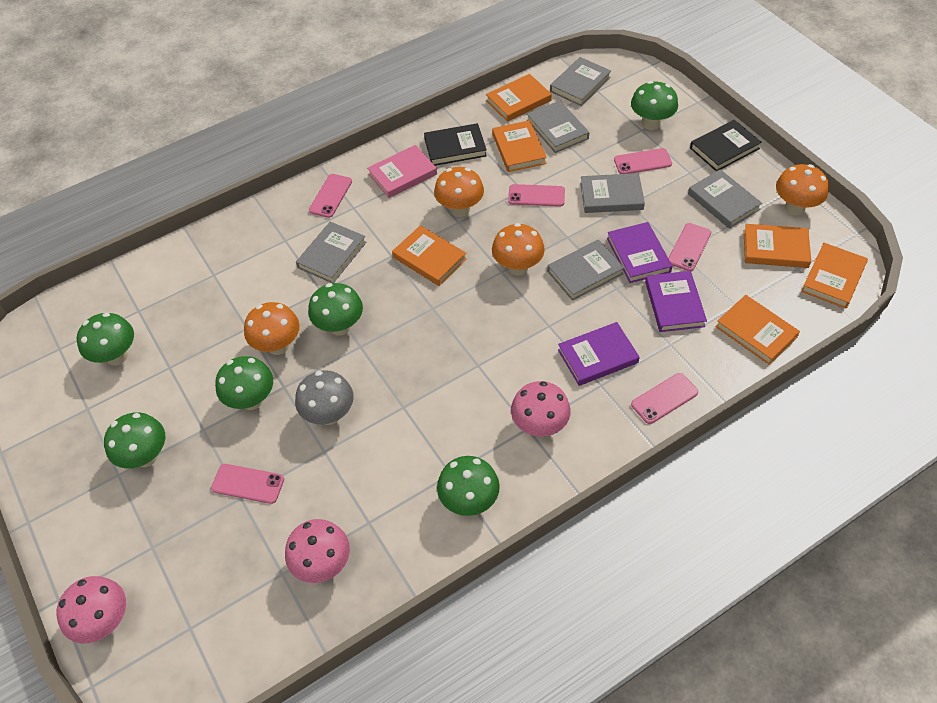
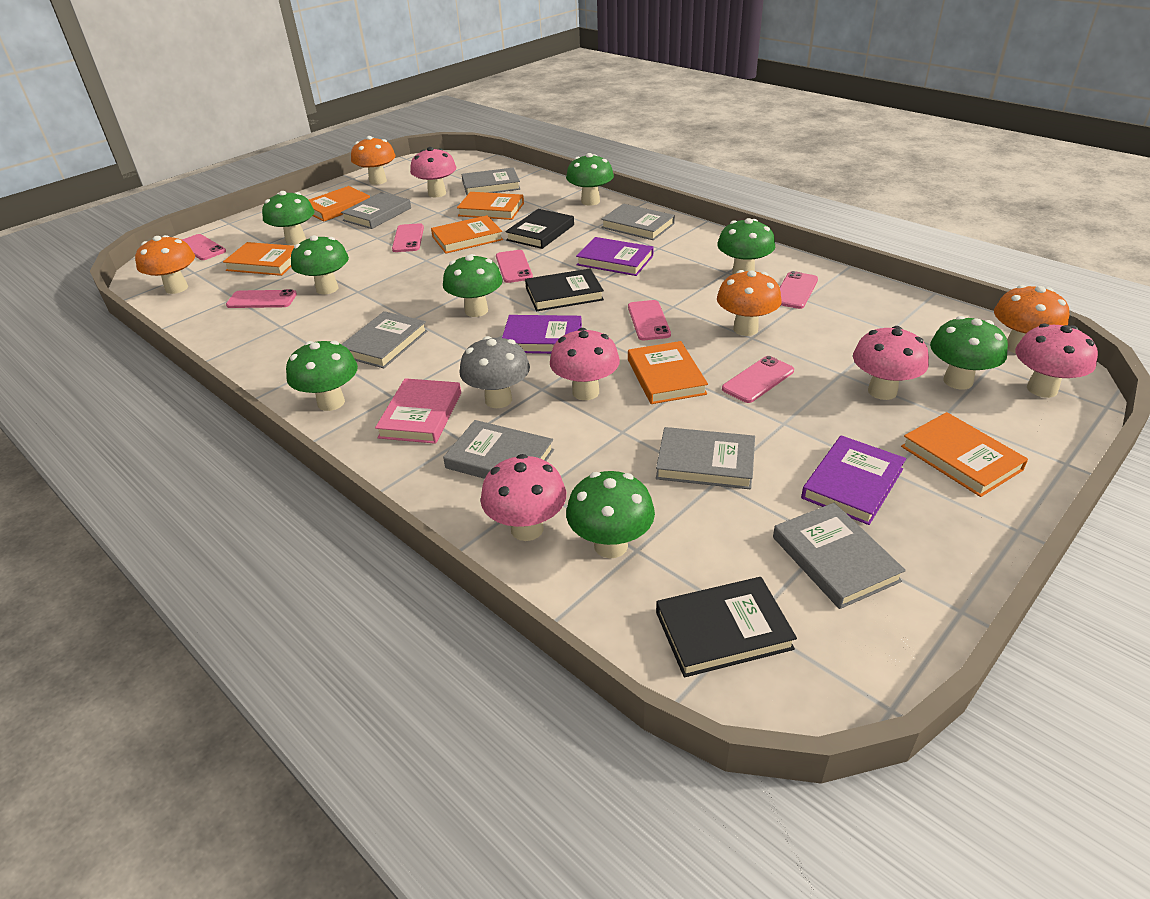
black book: [424,123,487,166] [690,120,762,171] = 2 -> [505,209,574,249] [525,269,604,311] [656,577,797,677] = 3
green mushroom: [77,313,134,365] [104,412,165,469] [215,356,273,410] [308,283,363,336] [437,456,500,516] [631,81,678,130] = 6 -> [262,191,314,245] [286,341,358,411] [291,235,349,294] [443,254,503,317] [566,153,614,206] [566,471,655,558] [717,218,775,275] [930,316,1008,390] = 8
grey book: [296,222,367,283] [527,101,589,153] [547,240,624,301] [550,57,611,106] [580,173,645,213] [688,169,762,229] = 6 -> [341,192,411,229] [341,311,427,368] [443,420,554,479] [462,168,520,195] [601,204,675,240] [656,427,755,489] [773,503,906,609] = 7
pink mushroom: [56,576,126,644] [285,519,350,583] [511,381,571,437] = 3 -> [410,147,456,197] [480,454,566,541] [550,328,620,400] [853,326,929,400] [1015,323,1098,398] = 5
pink phone: [211,464,284,504] [309,174,352,218] [508,184,565,207] [614,148,672,174] [631,373,698,424] [668,223,711,271] = 6 -> [182,234,226,260] [226,289,297,308] [392,223,424,252] [496,250,533,283] [628,300,671,340] [722,356,794,403] [780,271,818,309] = 7

